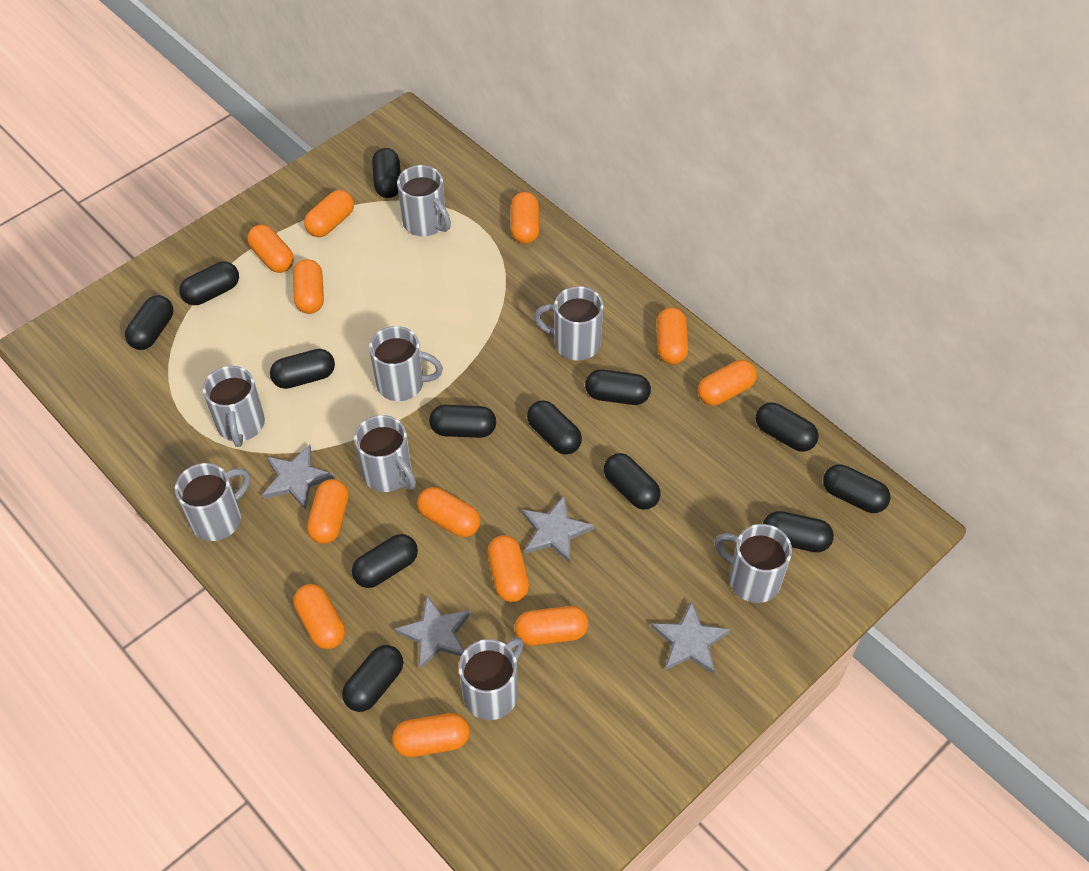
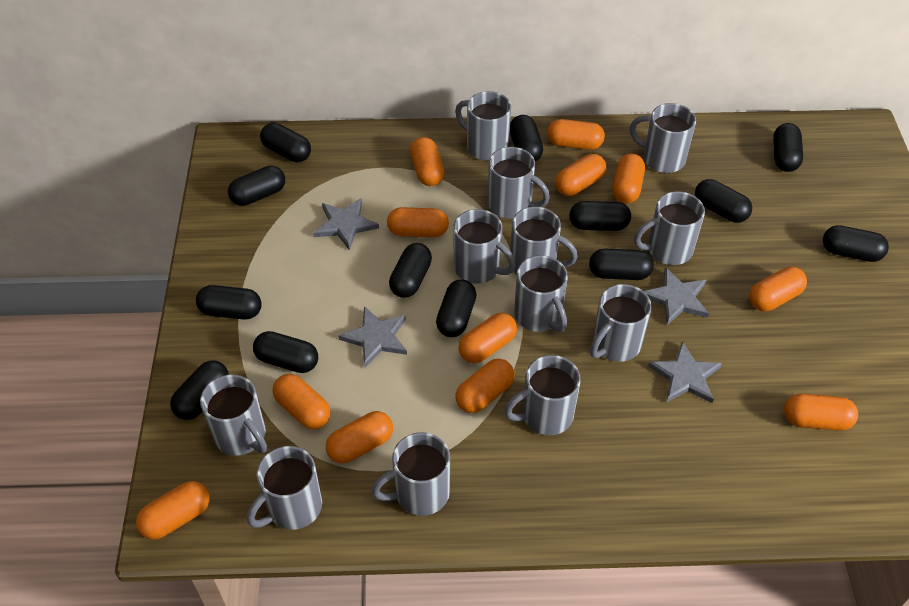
grey mug: [175,463,250,541] [203,366,265,447] [354,415,416,492] [369,326,443,401] [397,165,451,236] [459,637,524,720] [534,286,604,361] [714,524,792,603] = 8 -> [200,374,267,456] [247,446,322,530] [371,432,450,516] [453,209,516,284] [455,91,511,161] [488,147,550,219] [504,355,581,435] [511,207,578,275] [514,255,568,333] [590,284,652,362] [630,103,696,173] [634,191,705,265] = 12

